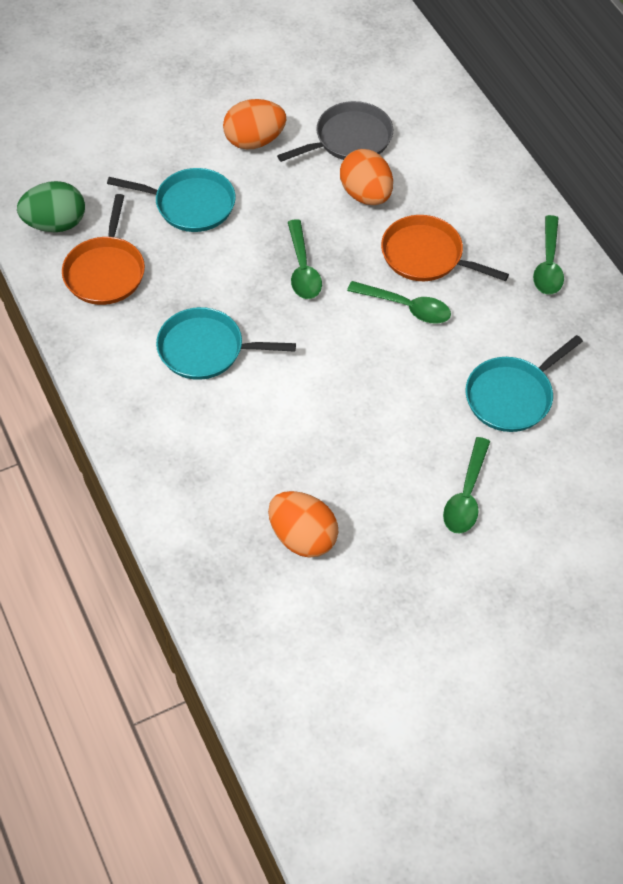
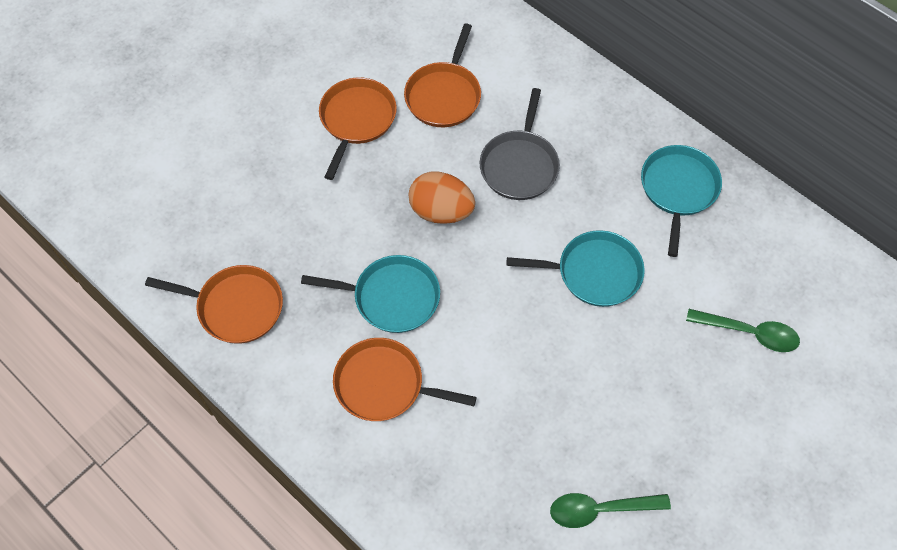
green egg: [17,181,85,232] = 1 -> none = 0
green spoon: [288,219,322,299] [347,281,451,324] [443,437,490,533] [533,215,564,295] = 4 -> [550,493,671,528] [686,309,800,352] = 2
orange egg: [223,99,287,150] [268,491,338,558] [340,149,393,205] = 3 -> [409,172,475,224] = 1
orange pan: [62,194,145,305] [381,215,509,281] = 2 -> [145,265,283,344] [319,77,397,180] [333,338,477,421] [404,24,481,127] = 4

